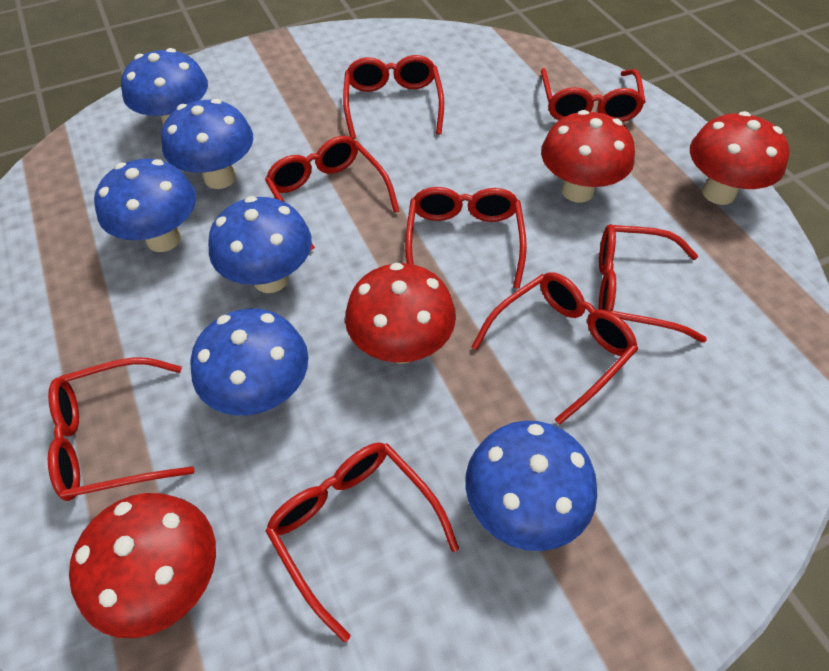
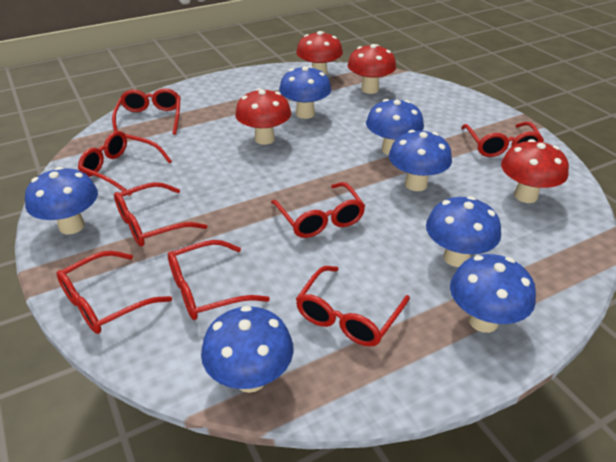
blue mushroom: [94,159,196,252] [121,48,208,125] [161,99,253,189] [190,308,308,416] [208,196,312,293] [465,421,597,551] = 6 -> [25,167,98,234] [201,306,293,393] [279,66,331,119] [366,99,424,155] [389,130,452,191] [426,196,501,267] [450,254,536,333] = 7

